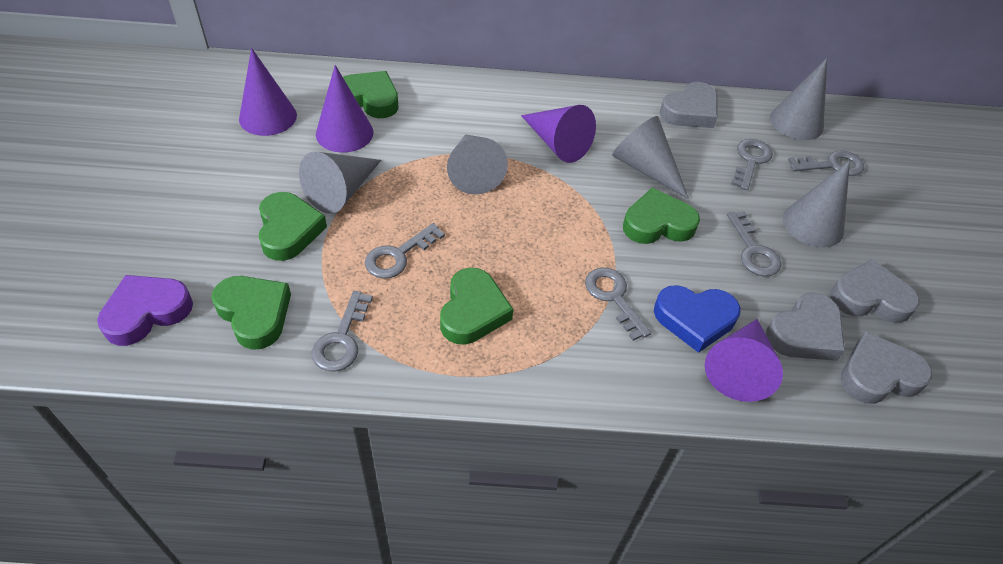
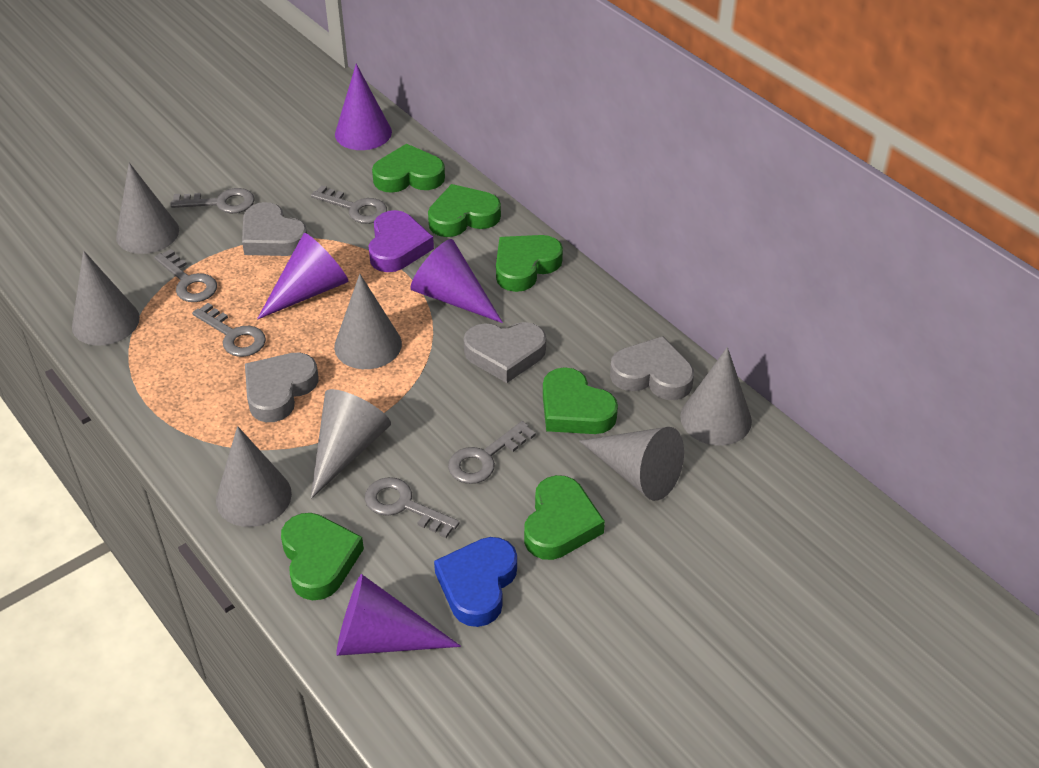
green heart: [211,276,291,350] [258,192,327,261] [343,71,399,118] [440,268,513,345] [623,188,700,244] = 5 -> [281,513,364,600] [372,144,445,193] [428,184,501,237] [496,235,563,292] [524,475,605,560] [543,367,618,434] = 6
grey cone: [299,152,381,214] [447,134,508,195] [612,116,689,199] [770,58,827,140] [783,161,850,247] = 5 -> [72,251,140,346] [116,163,179,254] [216,426,292,527] [311,389,391,499] [334,274,402,369] [579,427,684,501] [680,347,752,445] = 7

